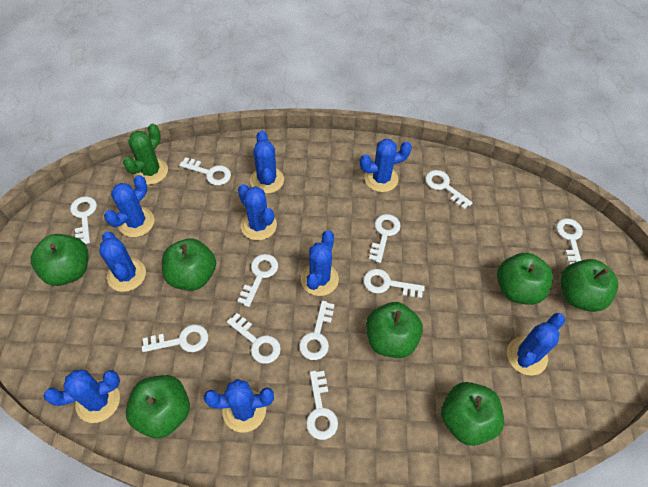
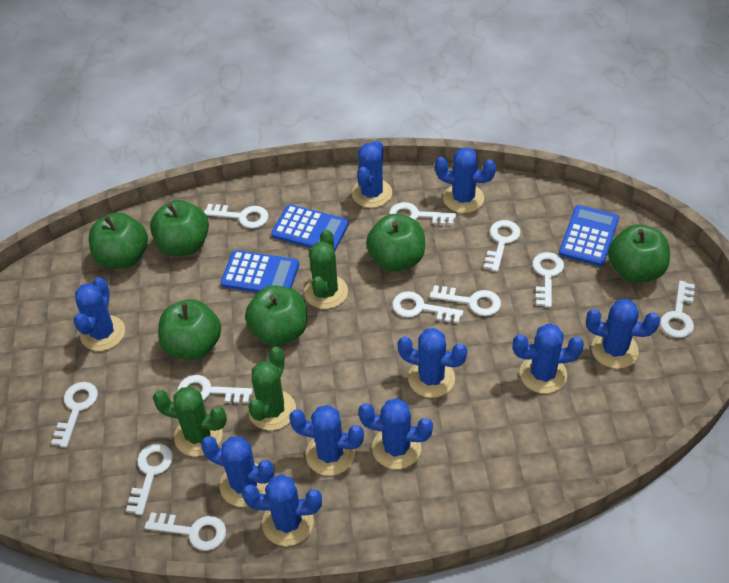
blue cactus: [44,370,120,423] [99,232,146,292] [104,175,155,237] [204,379,274,432] [238,184,277,240] [250,131,284,194] [301,230,339,296] [360,139,412,192] [507,313,565,376] = 9 -> [74,277,125,351] [201,436,274,507] [242,474,322,546] [289,405,364,476] [352,140,392,208] [358,398,433,469] [398,328,467,398] [435,147,496,213] [513,323,584,394] [586,299,660,369] = 10
blue calculator: none = 0 -> [221,250,299,293] [271,205,349,252] [559,205,619,266] = 3
green apple: [31,234,89,286] [126,375,190,438] [162,239,216,290] [366,302,423,358] [441,382,504,446] [497,253,553,305] [560,259,618,312] = 7 -> [89,212,148,269] [150,200,209,256] [158,299,221,360] [245,285,307,346] [366,214,425,271] [608,224,670,283] = 6
green cactus: [123,123,168,185] = 1 -> [153,386,227,456] [248,347,296,431] [304,230,348,309] = 3

